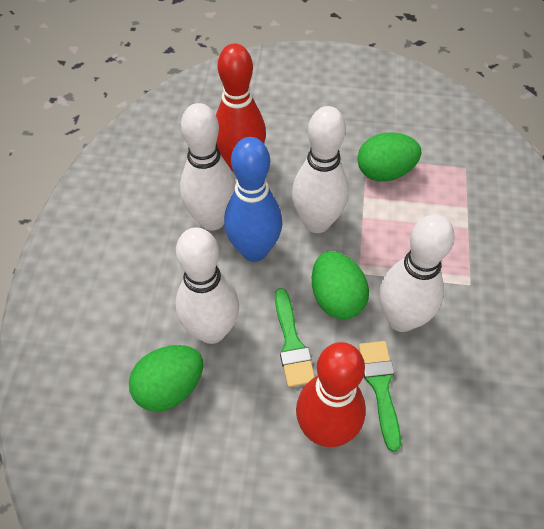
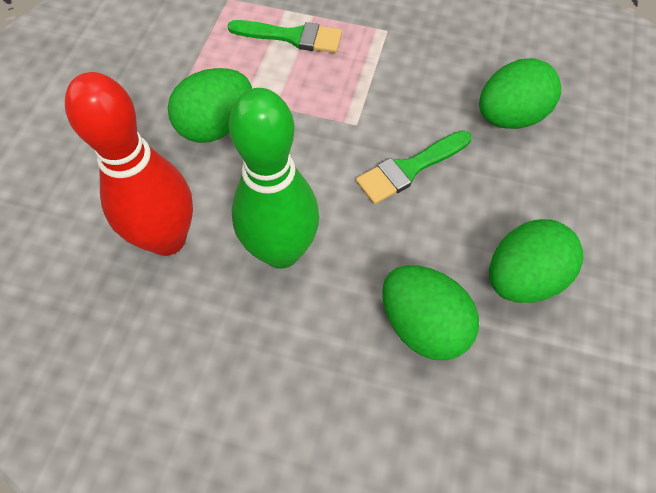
blue bowling pin: [224,137,283,262] = 1 -> none = 0
green bowling pin: none = 0 -> [229,88,319,269] = 1
green egg: [129,345,203,412] [312,251,369,319] [357,132,421,182] = 3 -> [168,68,252,143] [382,265,479,360] [479,58,561,129] [489,219,583,303] = 4
red bowling pin: [216,43,266,171] [296,342,366,447] = 2 -> [65,72,193,256] = 1
white bowling pin: [175,227,239,344] [180,103,236,231] [292,106,349,233] [379,214,455,332] = 4 -> none = 0

